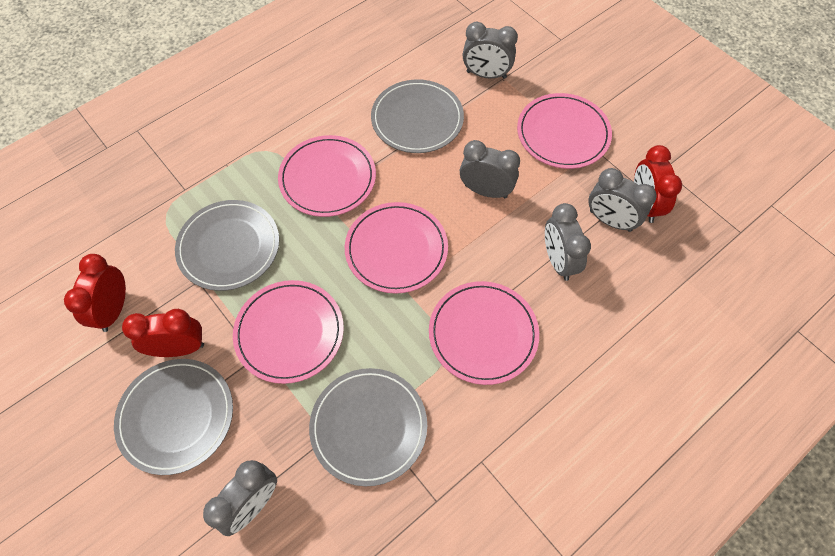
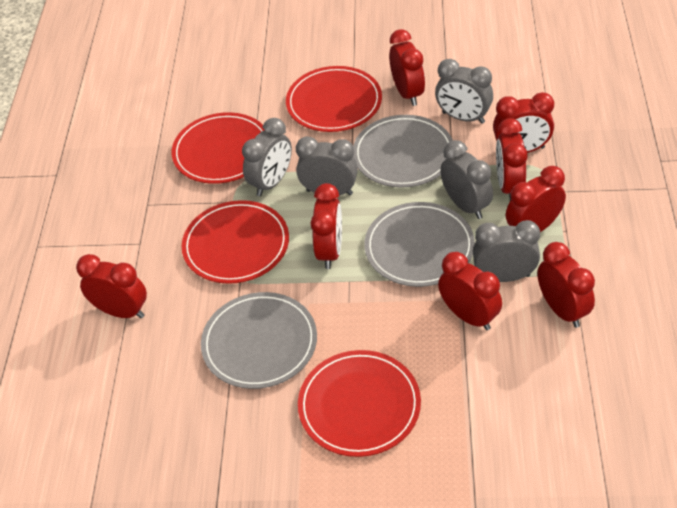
grey plate: [114,359,233,475] [175,200,279,291] [309,368,427,486] [371,79,464,153] = 4 -> [201,292,317,389] [353,115,453,188] [364,202,475,287] = 3
pink plate: [233,280,344,384] [278,135,376,217] [345,202,448,294] [429,281,539,385] [517,93,612,169] = 5 -> none = 0
red clock: [64,254,126,332] [122,309,204,357] [634,145,682,223] = 3 -> [76,254,147,318] [310,183,342,269] [389,29,425,106] [438,252,502,330] [493,92,554,153] [496,118,528,200] [506,166,566,232] [537,242,595,328] = 8
red plate: none = 0 -> [172,112,264,184] [182,200,289,284] [286,66,382,132] [298,350,421,457] = 4

